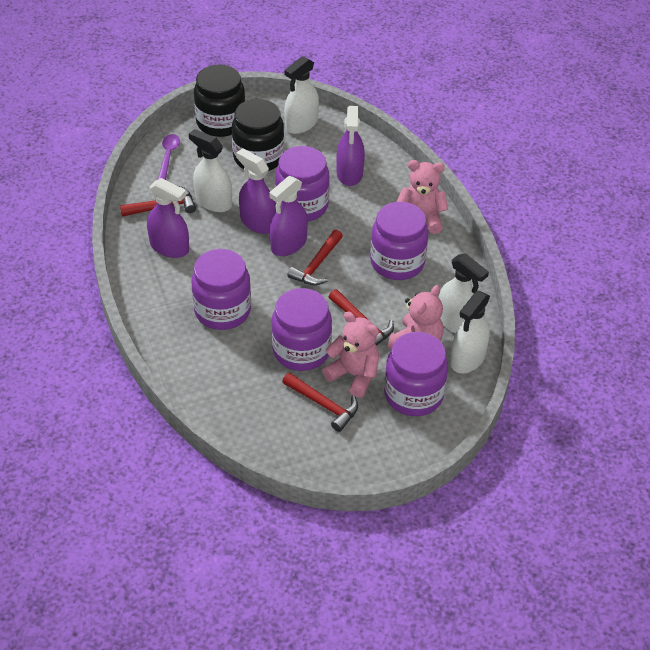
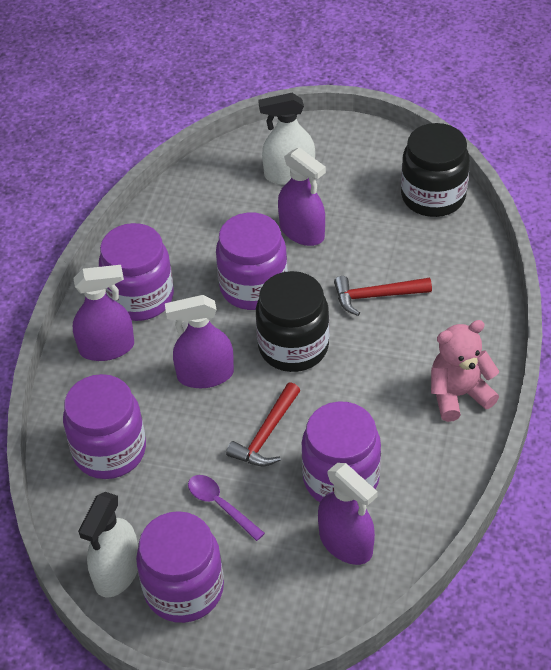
pink teddy bear: [322,312,379,398] [388,285,443,349] [396,160,448,234] = 3 -> [431,320,499,422] = 1
red hammer: [120,186,196,217] [282,372,358,432] [287,230,343,285] [329,289,394,346] = 4 -> [226,382,300,466] [334,276,432,316] = 2
white spray bottle: [189,129,232,212] [284,56,319,134] [439,253,489,333] [450,291,490,374] = 4 -> [78,492,138,598] [258,93,315,185] = 2

